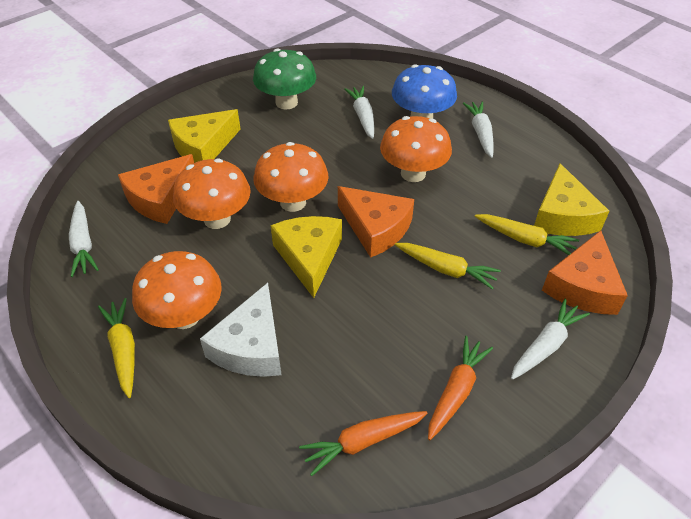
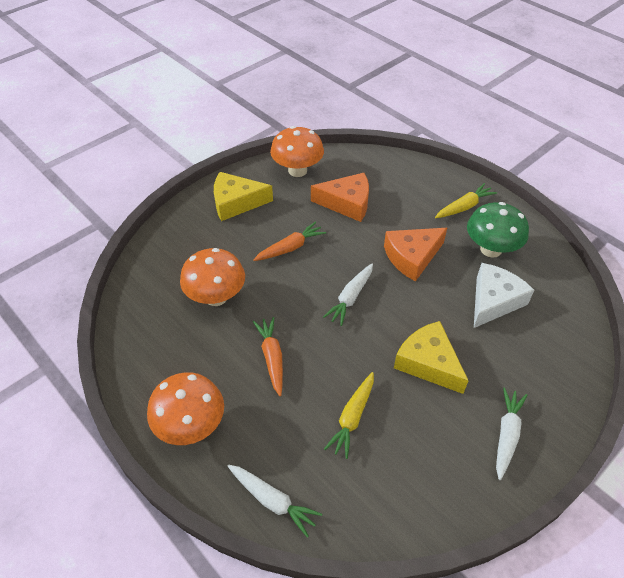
blue mushroom: [392,64,457,119] = 1 -> none = 0
orange cheese: [118,154,194,224] [338,186,414,258] [542,230,628,315] = 3 -> [311,173,369,222] [384,228,447,282] = 2
orange mushroom: [132,251,222,329] [173,159,251,229] [254,142,329,212] [380,116,452,182] = 4 -> [147,372,224,445] [180,248,245,306] [270,126,324,177] = 3
white carrot: [69,201,99,277] [344,86,374,139] [463,101,494,158] [511,298,590,380] = 4 -> [227,465,322,538] [323,264,373,326] [496,388,527,480] = 3
yellow carrot: [98,298,135,398] [395,243,501,290] [475,214,579,255] = 3 -> [324,372,374,459] [435,183,497,218] = 2
yellow cheese: [168,109,241,163] [271,216,342,298] [534,163,609,236] = 3 -> [214,172,273,221] [394,321,469,394] = 2

